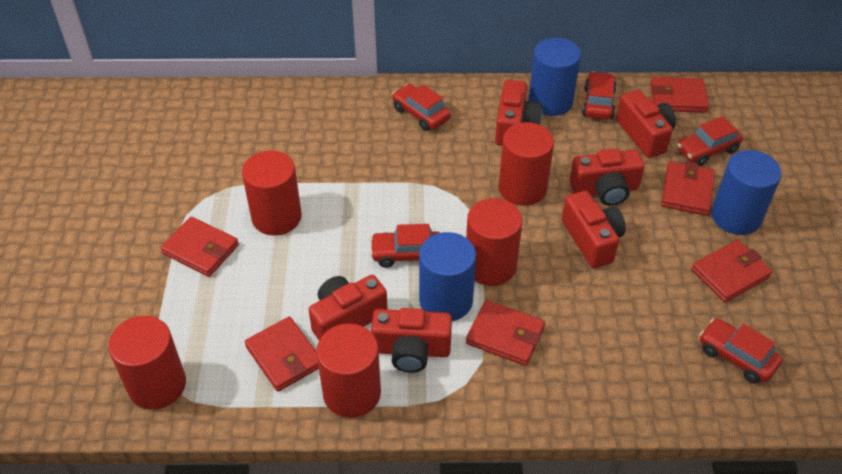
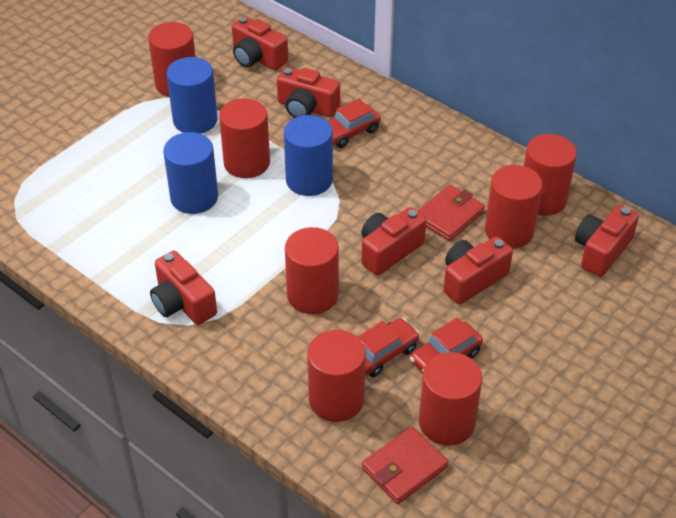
red car: [370,224,440,268] [392,84,451,131] [582,71,617,120] [677,116,743,166] [699,318,782,384] = 5 -> [327,99,381,148] [358,318,420,377] [410,318,483,373] = 3
red cylinder: [108,316,186,410] [242,151,302,236] [317,323,381,418] [466,198,523,286] [499,122,554,206] = 5 -> [148,22,196,97] [219,98,270,178] [285,227,339,314] [307,330,366,422] [419,352,482,446] [485,165,543,249] [524,134,577,216] = 7
red wallet: [161,217,239,277] [245,317,319,392] [466,300,545,366] [650,77,709,113] [661,161,715,216] [691,240,772,303] = 6 -> [362,427,449,504] [417,185,485,241] = 2

